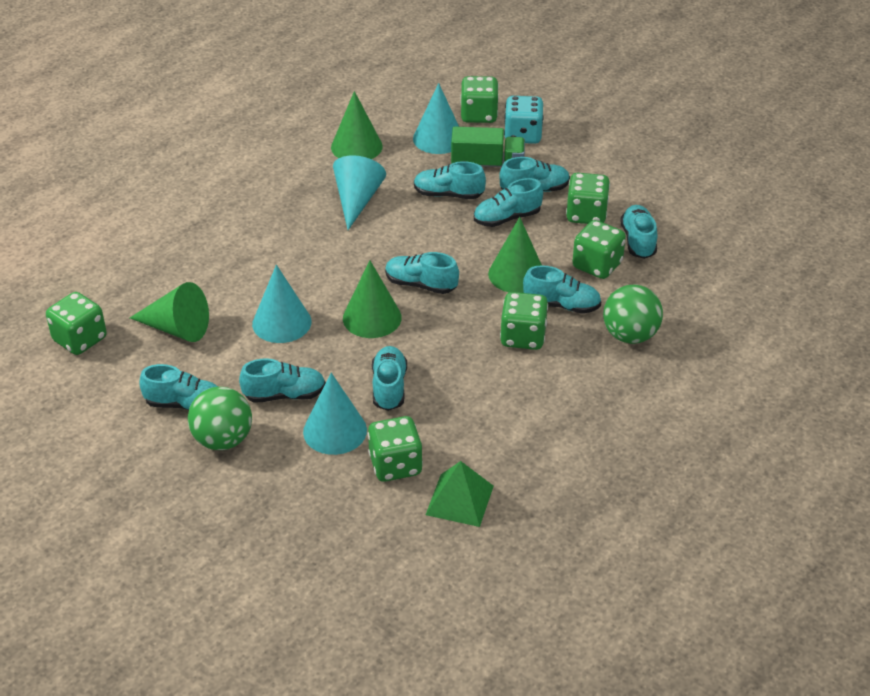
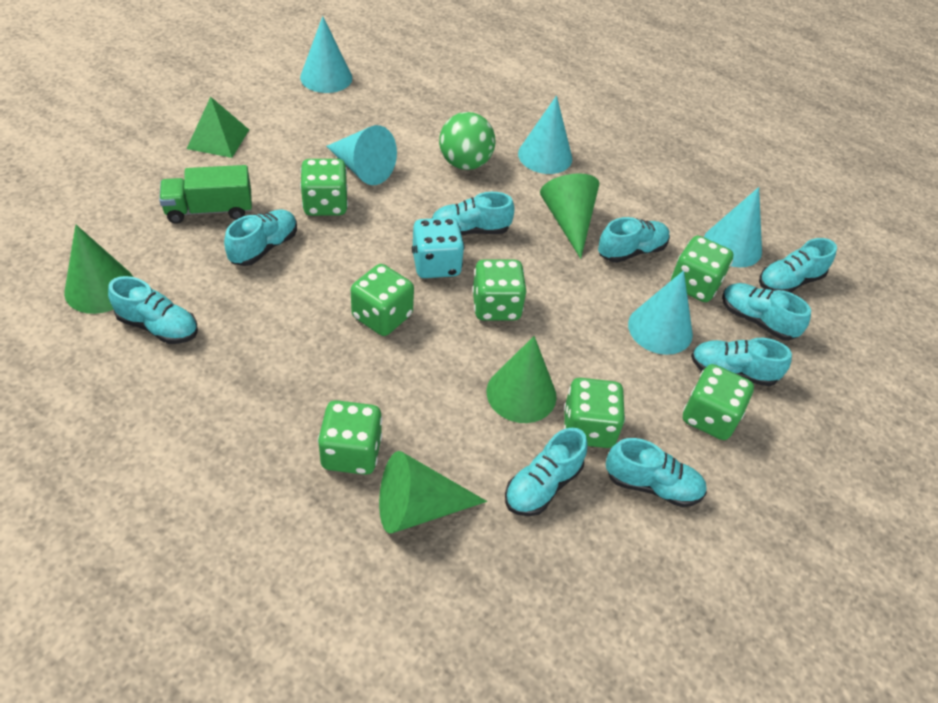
green ball: [188,387,252,450] [603,284,663,344] = 2 -> [439,112,495,170] = 1
green dice: [46,292,107,355] [368,416,423,482] [461,76,499,123] [500,292,548,350] [566,173,610,224] [572,220,626,279] = 6 -> [300,159,348,216] [318,400,382,475] [351,264,414,336] [472,259,526,321] [564,378,625,448] [671,236,733,302] [683,364,754,440] = 7
turquoise cone: [252,265,312,343] [303,373,367,455] [333,155,386,230] [413,83,459,154] = 4 -> [300,16,352,93] [326,125,397,185] [518,95,572,174] [628,270,693,355] [704,187,762,267] = 5

